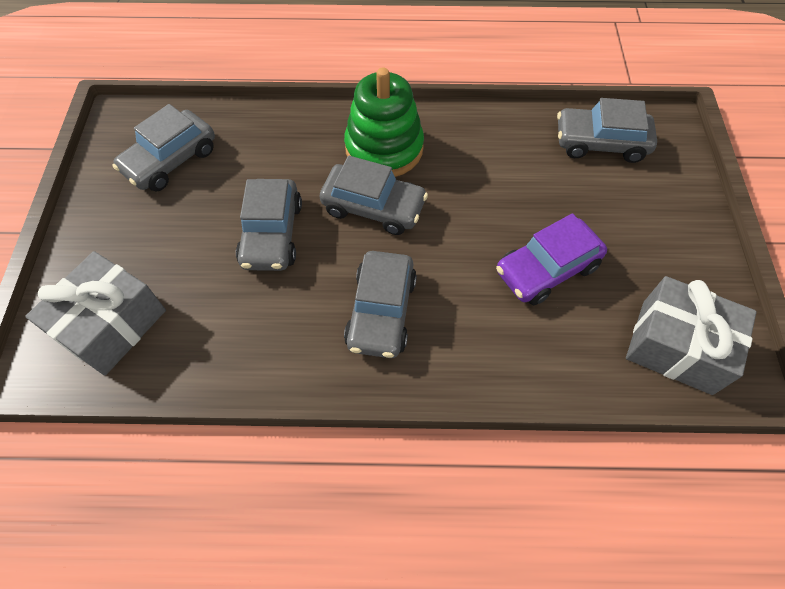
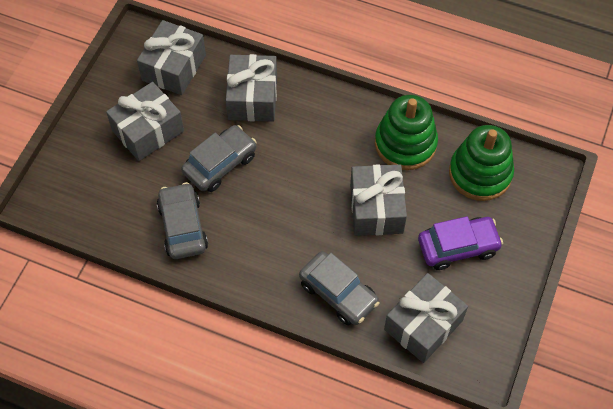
green stacking toy: [344,67,424,177] = 1 -> [375,95,438,170] [449,125,514,201] = 2
grey car: [112,104,215,192] [236,179,302,271] [319,156,428,235] [344,251,417,358] [557,98,657,163] = 5 -> [157,182,208,259] [181,125,257,192] [299,251,379,325] = 3
grey gift: [25,251,166,376] [626,276,757,395] = 2 -> [106,82,184,161] [137,20,206,95] [226,54,277,122] [350,164,407,236] [384,273,468,363] = 5

